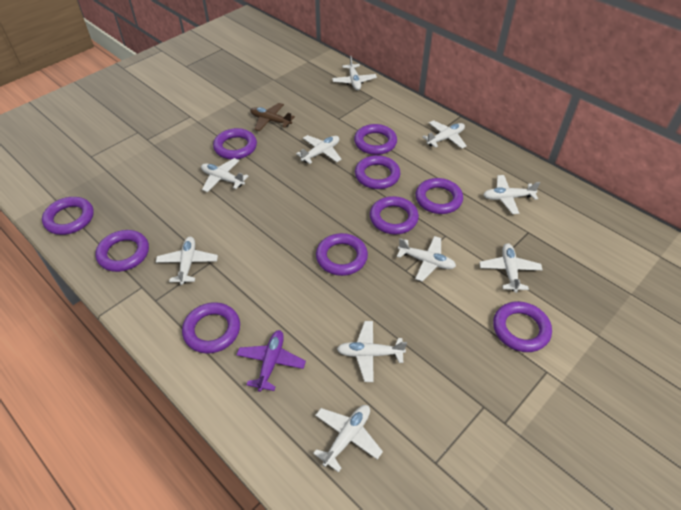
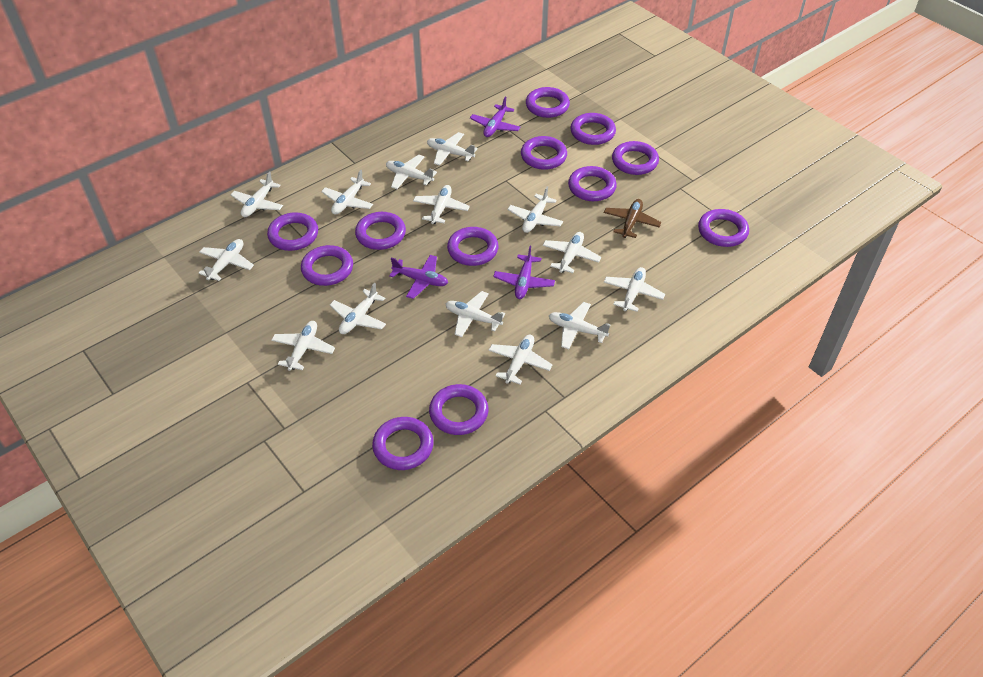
purple plane: [237,330,306,392] = 1 -> [389,255,448,299] [470,97,520,137] [493,246,555,299] = 3
purple ring: [42,197,94,235] [95,230,149,272] [182,302,240,354] [213,128,257,160] [316,233,368,276] [354,124,397,155] [355,155,400,189] [370,196,419,234] [415,178,463,214] [493,301,552,352] = 10 -> [267,212,318,251] [301,245,353,286] [355,212,406,250] [372,417,434,470] [429,384,488,435] [447,227,499,266] [521,136,567,170] [526,87,570,118] [568,166,617,201] [570,113,616,145] [612,141,659,175] [698,209,749,247] = 12
white plane: [156,237,218,285] [201,158,248,192] [296,135,341,164] [313,405,383,473] [332,56,377,90] [337,321,407,382] [397,236,456,282] [422,120,466,149] [479,243,543,293] [483,175,540,214] = 10 -> [199,239,254,281] [231,171,283,217] [271,321,335,371] [321,170,373,215] [330,283,386,334] [386,155,437,189] [413,185,470,224] [427,132,478,166] [446,291,505,337] [488,334,553,384] [507,186,563,233] [543,232,601,273] [549,302,610,349] [604,267,665,312] = 14

